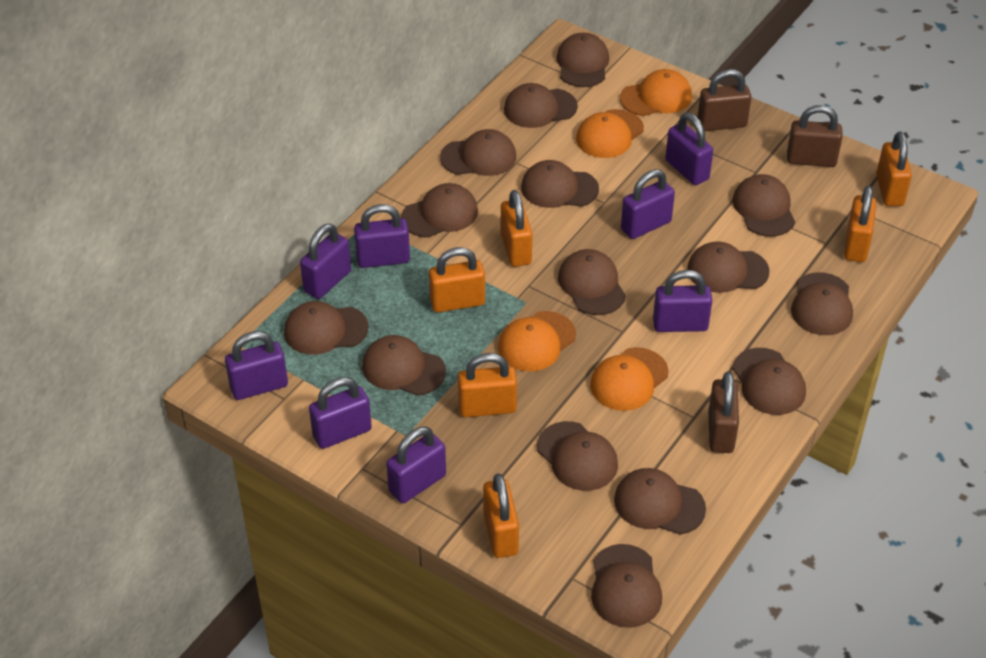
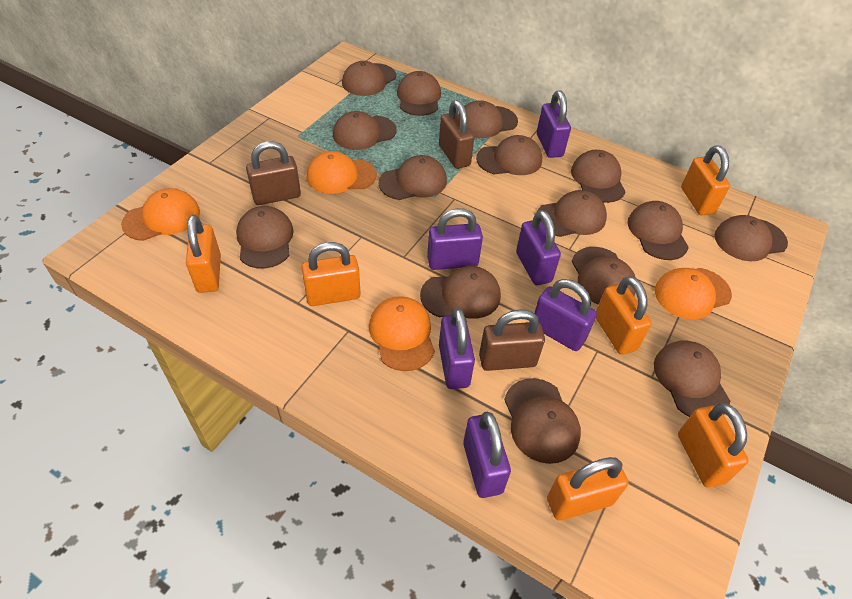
purple padlock: [225,331,288,400] [300,223,351,299] [309,377,372,449] [354,204,410,268] [386,426,446,503] [621,169,675,239] [653,270,712,332] [665,113,713,185] = 8 -> [427,208,483,270] [439,308,475,389] [463,412,511,498] [516,210,561,285] [534,279,597,351] [537,90,571,158] = 6

